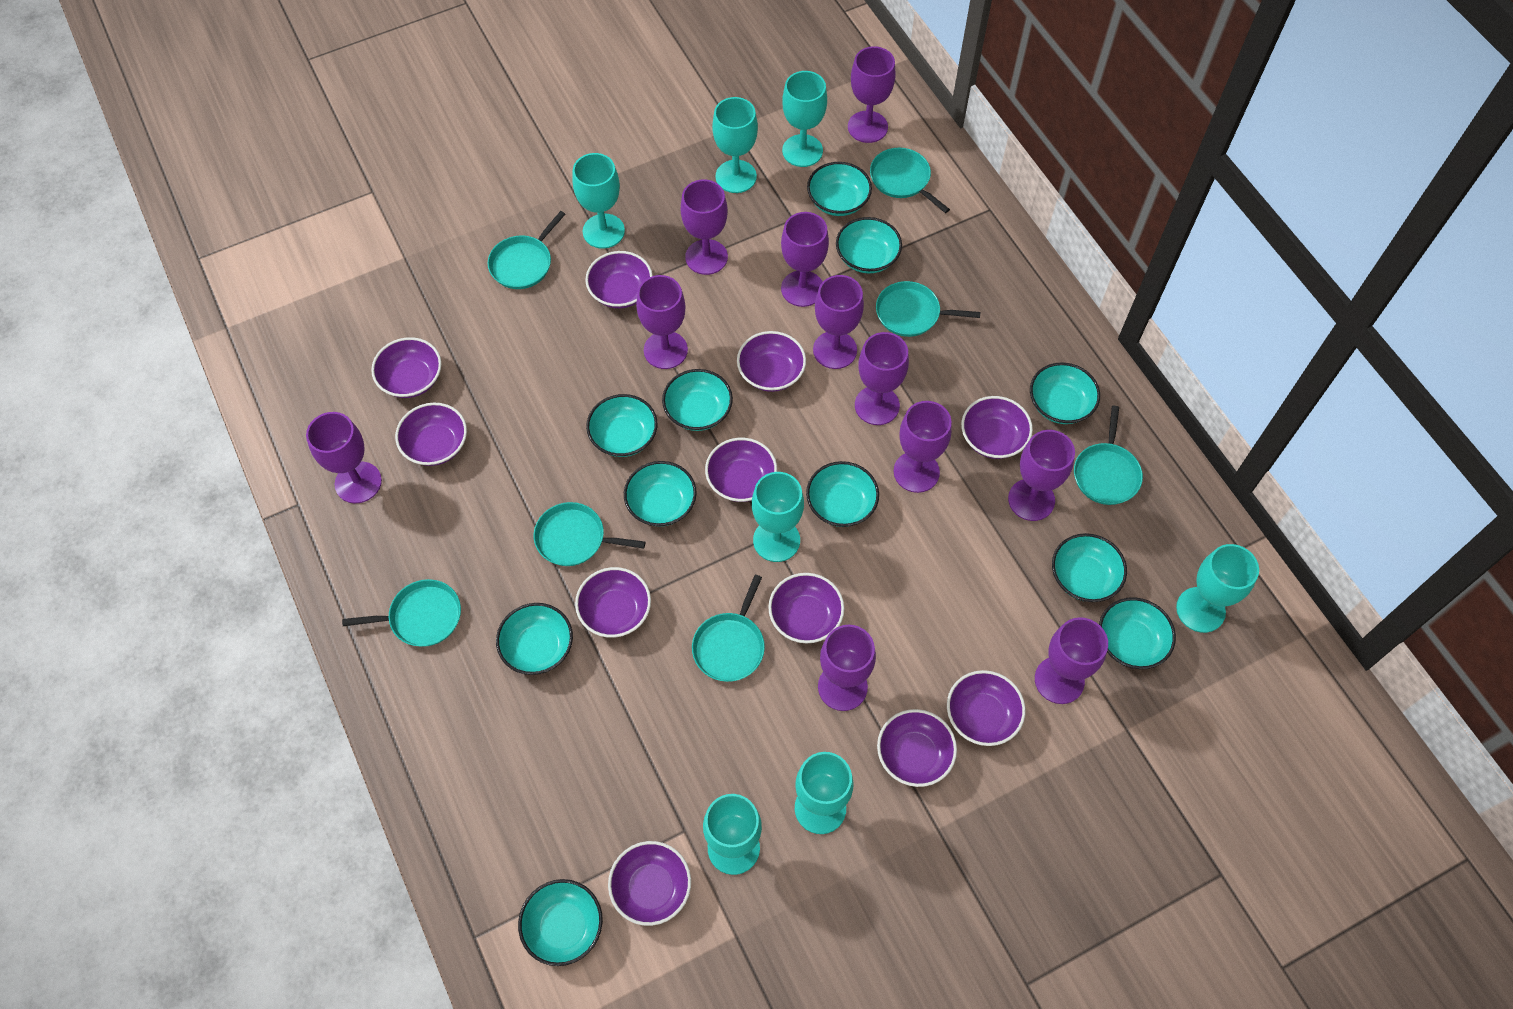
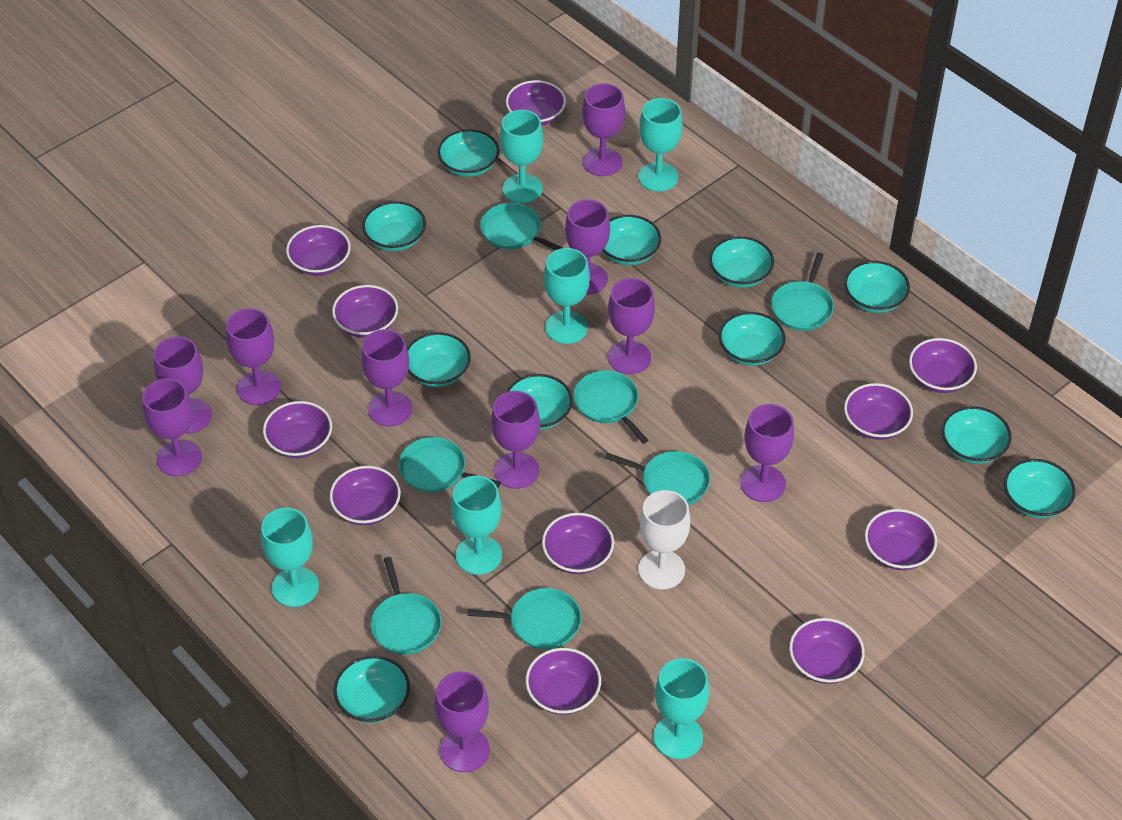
purple goblet: [306,412,382,503] [636,275,688,369] [681,180,728,275] [781,212,829,307] [813,275,864,369] [818,625,876,711] [848,46,895,143] [855,332,909,425] [894,401,952,493] [1008,430,1075,521] [1035,617,1108,704] = 11 -> [142,378,202,476] [154,336,212,434] [226,308,281,405] [361,329,412,427] [434,671,490,772] [491,391,540,489] [565,199,610,295] [582,83,625,176] [608,278,655,374] [740,404,794,502] = 10
turquoise goblet: [572,153,625,249] [703,794,762,875] [712,97,758,193] [752,472,804,562] [782,71,827,167] [795,752,854,834] [1176,544,1259,633] = 7 -> [261,508,319,607] [451,476,502,575] [500,110,543,203] [544,248,590,344] [638,98,683,191] [653,658,709,759] = 6
white goblet: none = 0 -> [638,490,690,590] = 1

